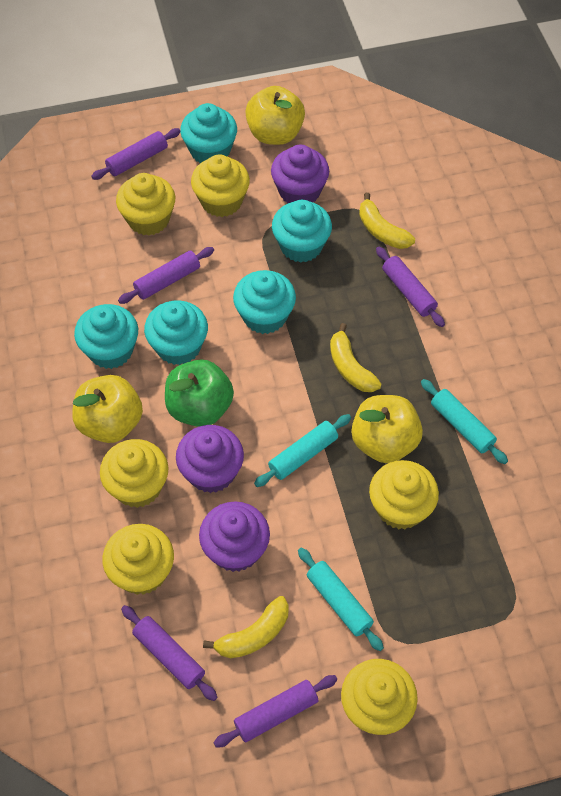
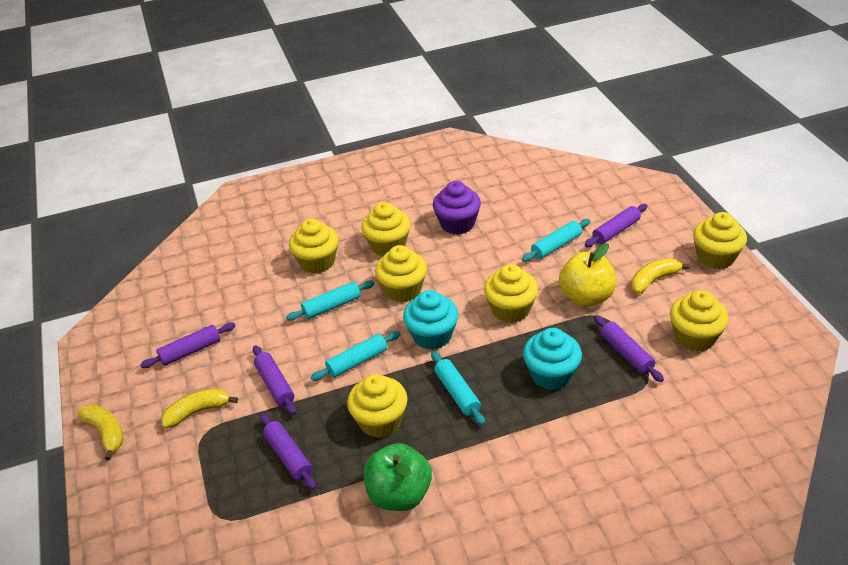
purple cupcake: [176,425,244,493] [199,501,270,572] [271,145,329,204] = 3 -> [433,181,481,235] = 1
turquoise cupcake: [74,304,138,369] [144,300,208,365] [180,103,237,163] [233,270,296,334] [272,200,332,263] = 5 -> [403,290,458,350] [523,328,582,390] = 2
turquoise rolling pin: [254,414,351,487] [298,548,384,651] [421,379,508,464] = 3 -> [286,280,375,321] [311,331,400,381] [431,351,485,425] [522,219,590,262] = 4
yellow apple: [72,375,143,443] [245,86,305,145] [351,395,423,463] = 3 -> [559,243,616,306] = 1
yellow cupcake: [100,439,169,508] [102,524,174,595] [116,173,175,236] [191,155,250,217] [341,659,418,735] [369,460,439,529] = 6 -> [289,218,339,274] [347,374,407,438] [361,202,410,256] [375,245,427,302] [484,264,538,323] [670,290,729,351] [693,212,747,269] = 7

